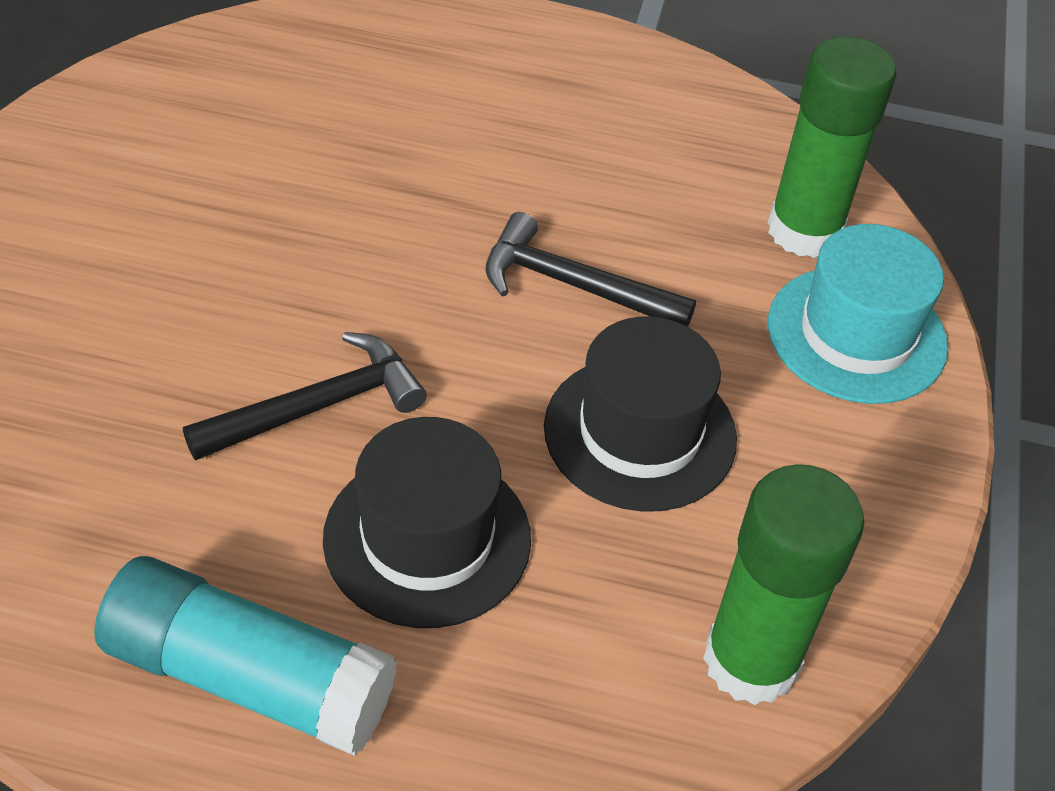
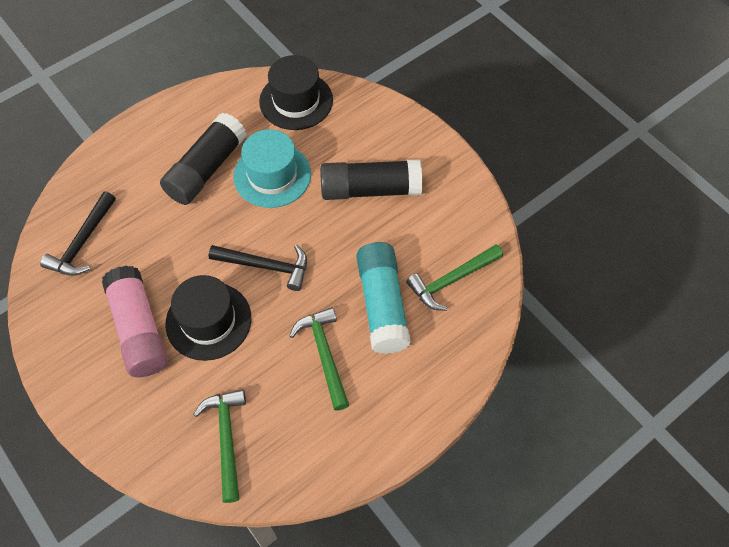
black glue stick: none = 0 -> [160,112,247,205] [320,159,422,200] = 2
green glue stick: [703,464,864,705] [768,36,896,258] = 2 -> none = 0
green hammer: none = 0 -> [194,389,246,503] [289,307,349,411] [406,244,503,311] = 3
pink glue stick: none = 0 -> [102,266,168,377] = 1

